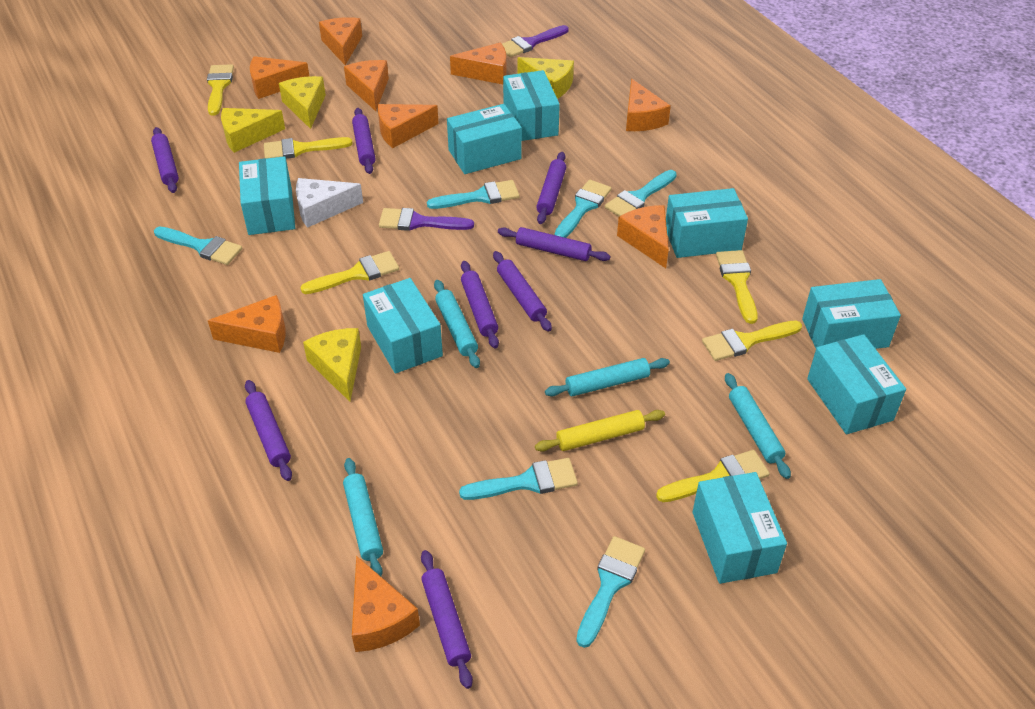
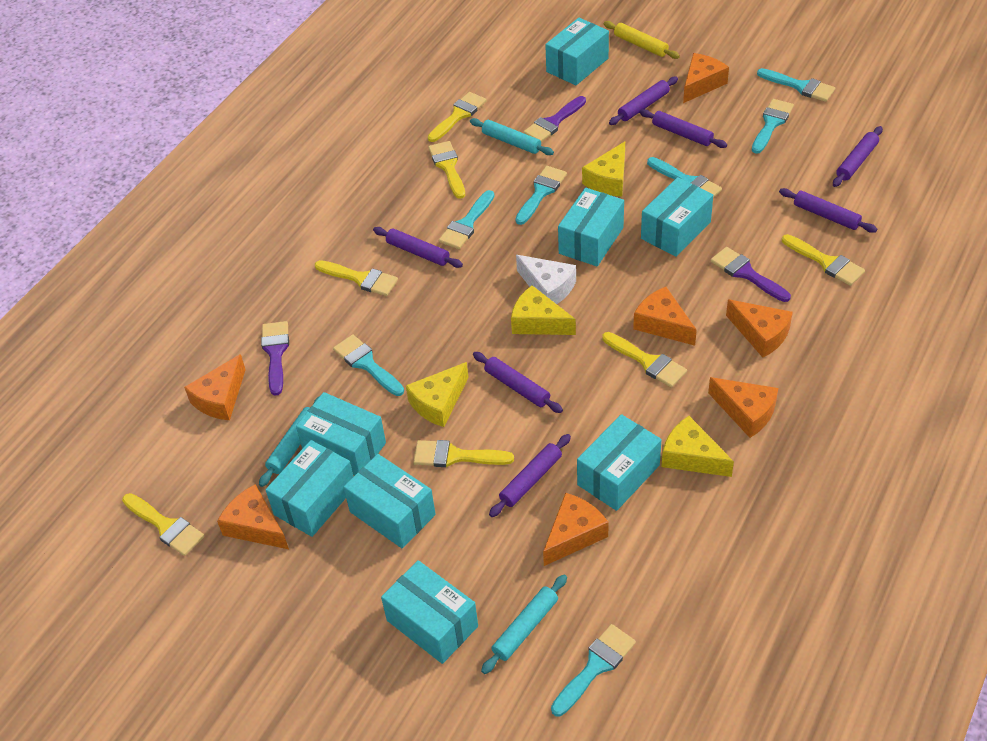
orange cheese: [208,295,286,353] [250,56,310,99] [319,17,362,65] [344,60,389,111] [352,556,420,652] [378,104,439,148] [450,42,506,84] [617,205,669,268] [626,79,671,131] = 9 -> [184,354,246,420] [217,484,289,549] [543,493,609,566] [633,287,697,346] [683,53,729,103] [708,377,778,438] [726,299,793,357] = 7
purple brush: [379,208,474,231] [502,25,569,57] = 2 -> [261,321,289,396] [524,96,586,142] [711,247,791,302] = 3
purple rolling pin: [151,127,179,193] [245,380,292,481] [352,108,375,174] [421,550,473,689] [461,261,499,348] [493,251,552,332] [498,227,611,261] [536,152,566,224] = 8 -> [373,227,463,268] [473,352,563,413] [489,434,571,517] [609,77,678,125] [639,109,727,148] [779,188,877,233] [833,126,883,187] = 7
turquoise brush: [154,227,242,265] [427,180,520,209] [459,458,578,500] [555,180,611,238] [576,536,645,648] [605,170,677,216] = 6 -> [333,334,404,396] [439,190,494,249] [515,166,567,225] [551,624,636,716] [647,157,722,198] [752,99,794,154] [757,68,835,102] = 7
turquoise rolling pin: [343,458,383,576] [434,280,480,368] [545,358,670,396] [725,373,791,479] = 4 -> [259,396,320,487] [470,118,554,155] [481,575,567,674] = 3
yellow brush: [207,64,234,116] [264,137,353,159] [300,251,399,294] [656,450,770,502] [702,320,802,361] [716,250,758,324] = 6 -> [122,493,204,556] [315,260,398,296] [413,440,514,467] [428,92,487,142] [428,141,465,199] [602,332,687,388] [782,234,865,286] = 7

